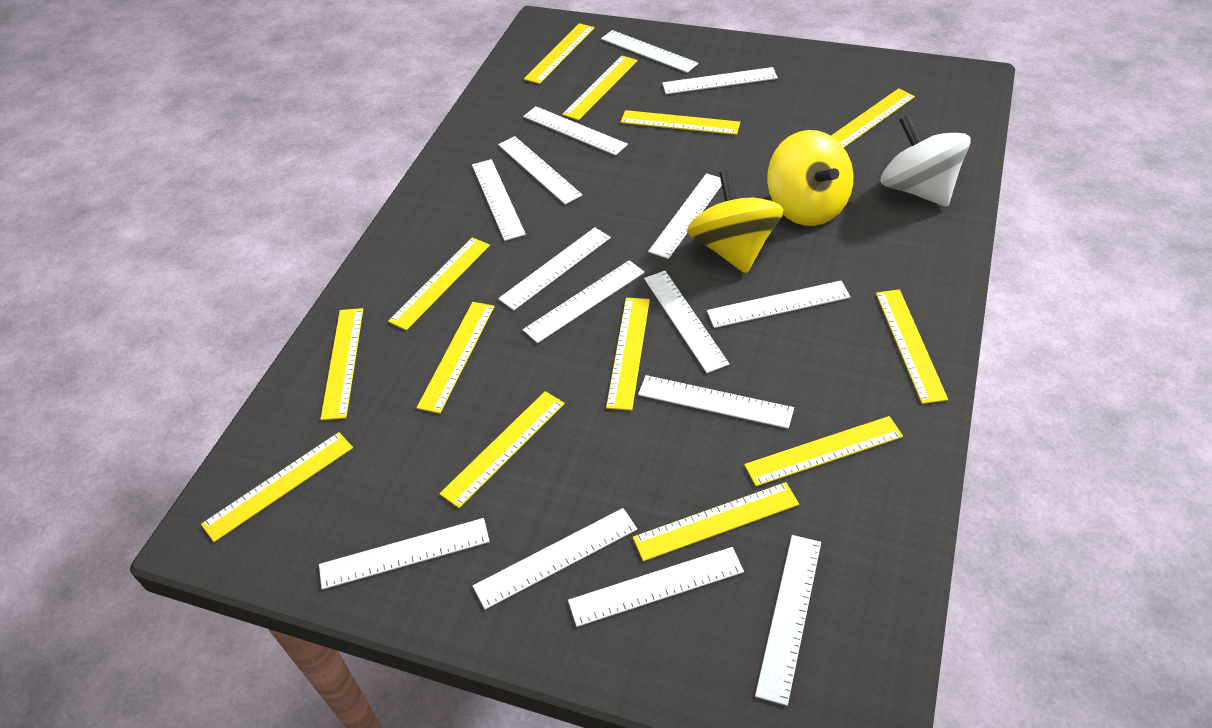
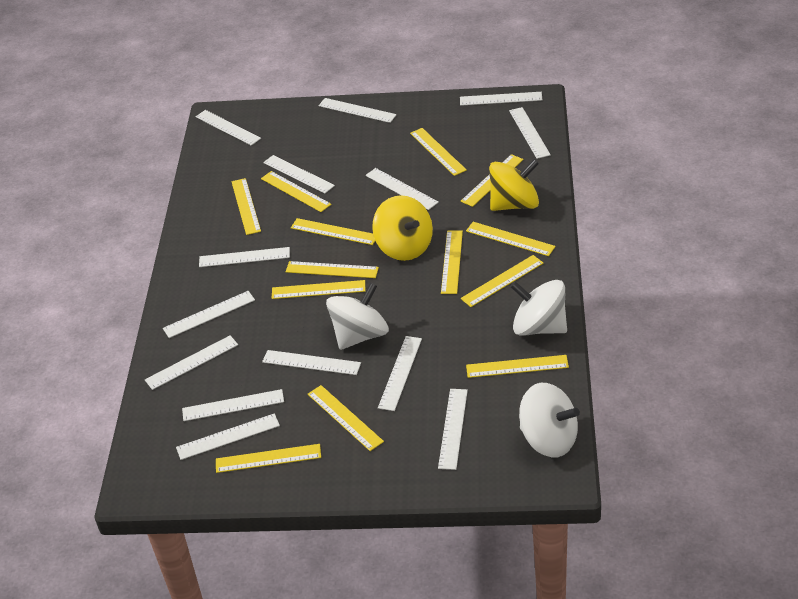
white ruler: [319,518,490,590] [472,159,526,241] [473,508,637,610] [498,136,583,205] [498,227,611,310] [523,106,628,156] [523,260,645,343] [568,547,744,627] [601,30,699,73] [638,375,794,429] [644,271,730,373] [648,173,722,259] [662,67,778,94] [707,281,850,328] [755,535,821,706] = 15 -> [145,335,238,390] [163,291,255,338] [176,413,280,460] [182,389,284,421] [196,110,261,146] [199,247,290,267] [262,350,361,375] [263,155,335,193] [319,98,397,123] [365,168,439,210] [378,336,422,411] [438,389,468,470] [460,92,542,106] [509,107,551,159] = 14
white spinning top: [880,114,971,207] = 1 -> [326,282,389,350] [510,280,567,336] [519,383,580,457] = 3

